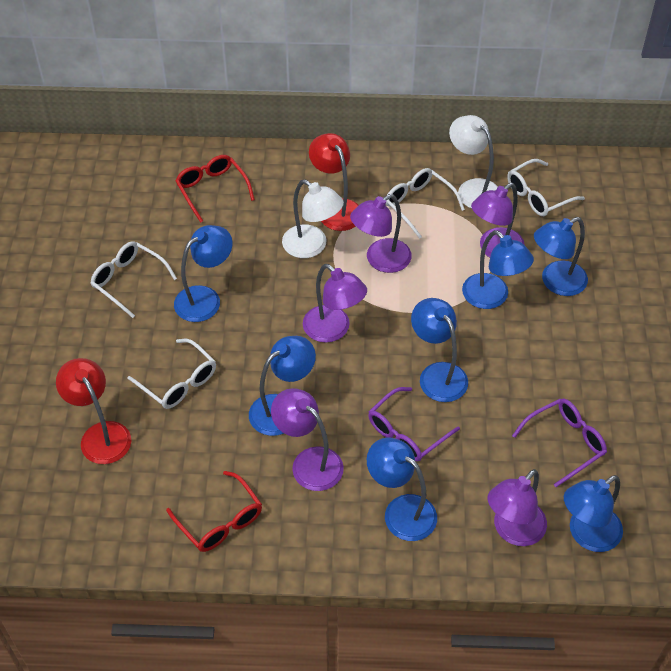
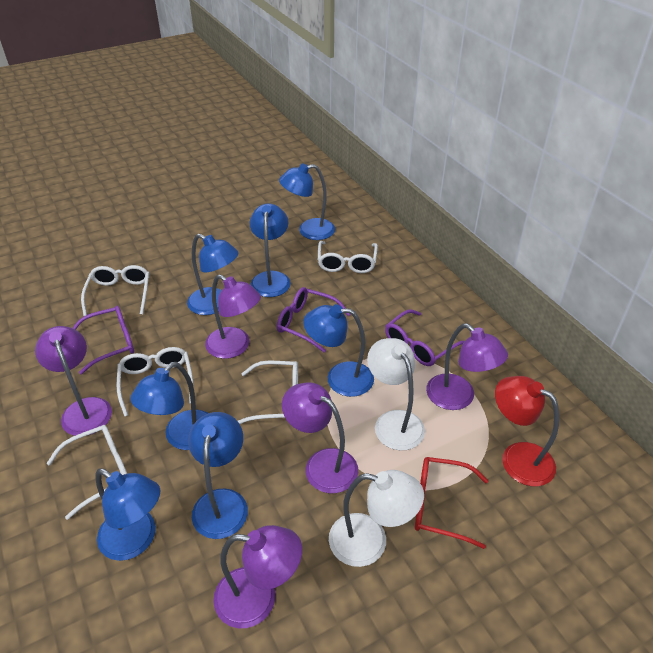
purple glasses: [368,387,460,462] [512,399,607,487] = 2 -> [73,306,134,374] [277,287,351,353] [385,309,464,366] = 3
red glasses: [166,471,262,552] [175,155,255,223] = 2 -> [415,457,489,549] = 1
red lamp: [56,358,131,464] [309,133,359,231] = 2 -> [495,376,559,486] = 1
white glasses: [90,241,177,318] [128,339,216,409] [386,168,465,239] [507,159,585,216] = 4 -> [47,425,127,520] [81,265,149,316] [117,347,193,417] [238,361,298,424] [318,241,378,273] = 5

